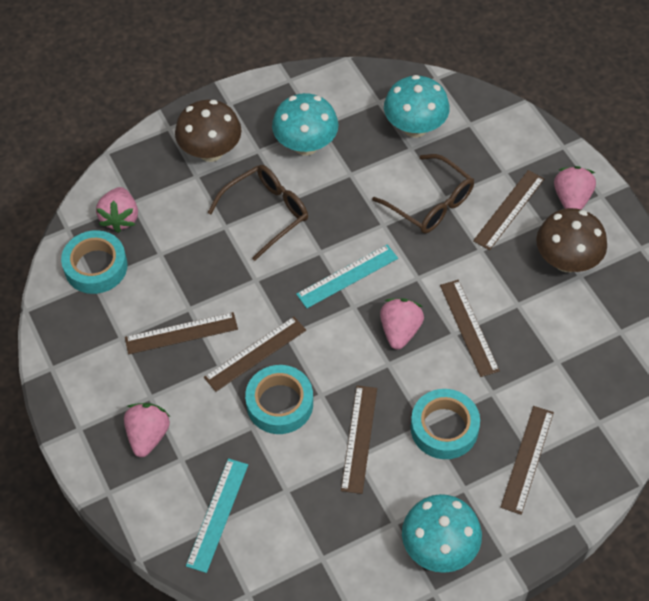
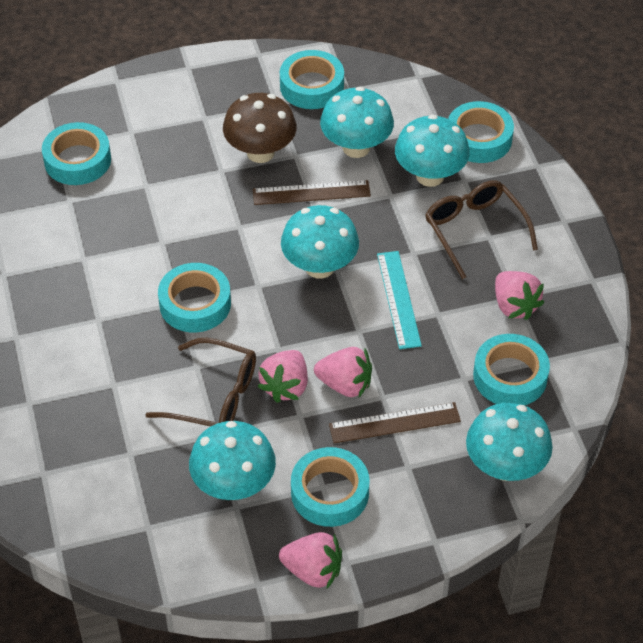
brown mushroom: [175,100,242,162] [536,208,607,272] = 2 -> [223,93,297,163] = 1
brown ruler: [125,312,238,354] [204,317,306,392] [341,385,377,494] [440,280,500,377] [473,170,544,250] [500,406,554,515] = 6 -> [253,180,371,205] [329,402,461,443] = 2
turquoise mushroom: [272,93,338,156] [384,75,450,138] [402,494,482,573] = 3 -> [189,421,276,500] [281,205,359,279] [320,87,394,158] [395,115,470,187] [466,403,553,481] = 5
turquoise ruler: [186,458,248,573] [296,244,398,308] = 2 -> [377,251,422,349] = 1
turquoise tape: [61,230,128,294] [245,365,313,434] [411,389,480,459] = 3 -> [42,122,111,185] [158,263,231,332] [280,50,344,109] [291,447,369,527] [448,101,514,163] [473,334,550,406] = 6

